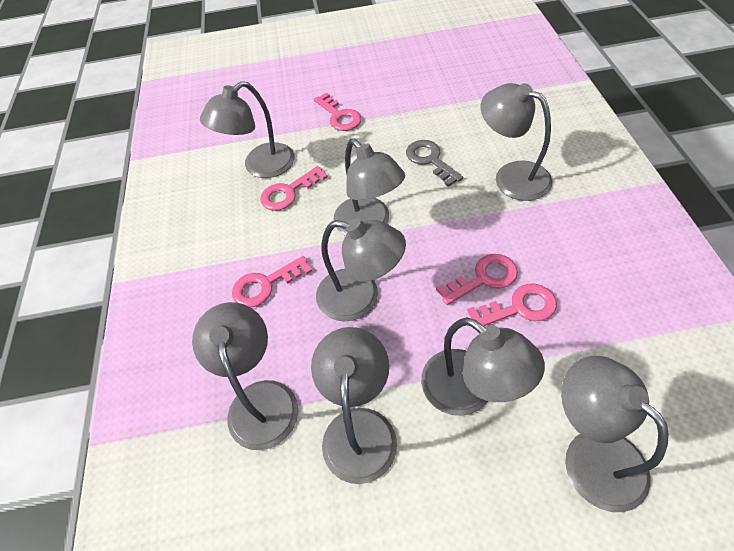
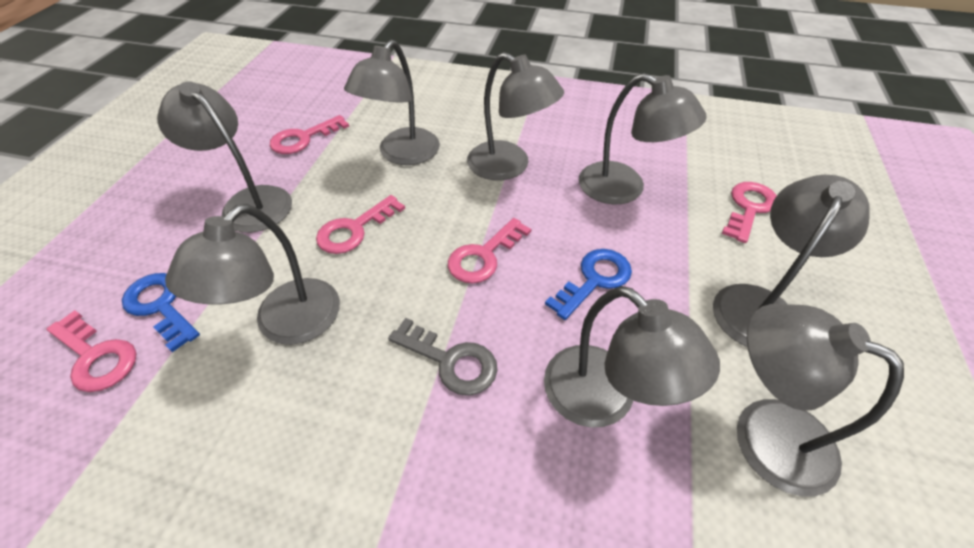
blue key: none = 0 -> [122,273,200,352] [545,249,632,320] = 2

